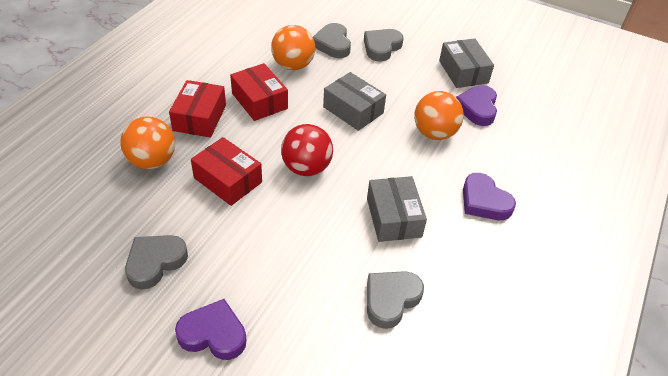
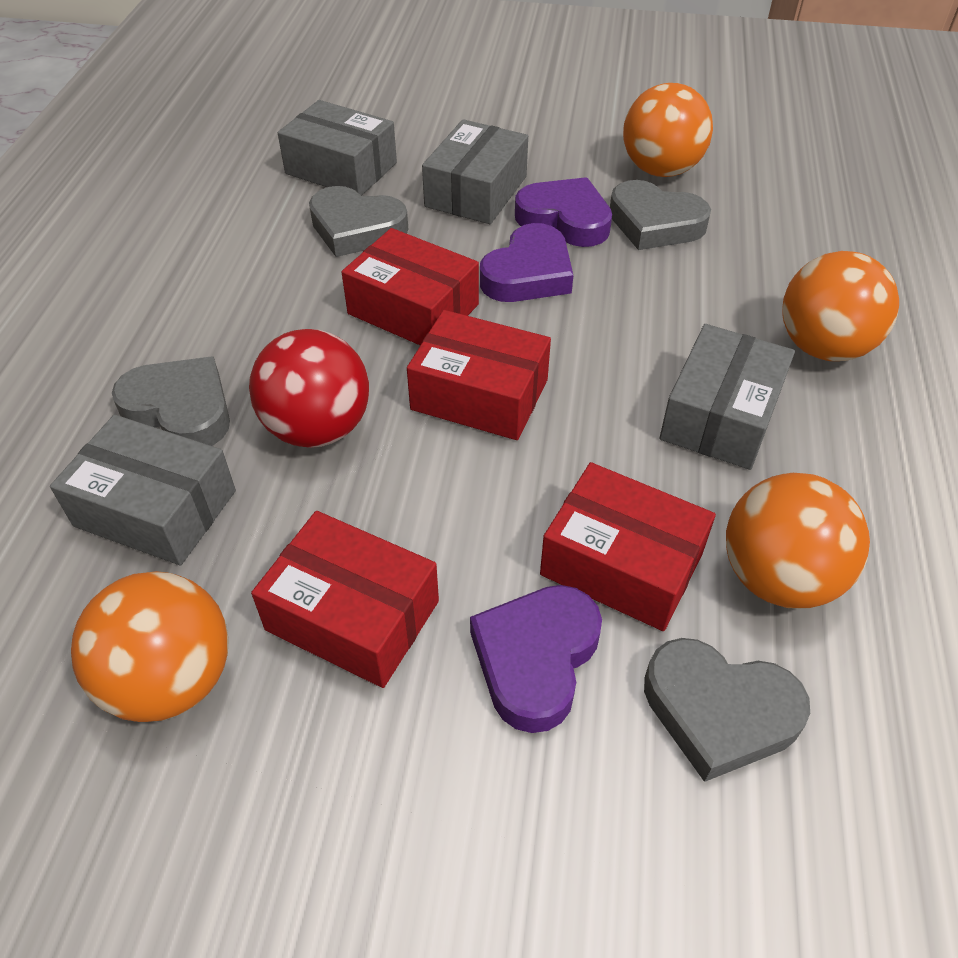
grey box: [323,72,386,131] [367,176,427,242] [439,38,494,88] = 3 -> [50,415,236,565] [278,100,397,196] [422,119,528,224] [660,324,795,470] = 4
orange ball: [120,117,175,169] [271,25,315,70] [414,91,464,140] = 3 -> [71,571,229,722] [623,83,713,177] [726,473,870,609] [782,251,899,361] = 4
red box: [169,80,226,138] [191,137,262,206] [230,63,288,121] = 3 -> [251,511,439,688] [342,228,479,345] [407,310,551,440] [540,462,716,631] = 4

